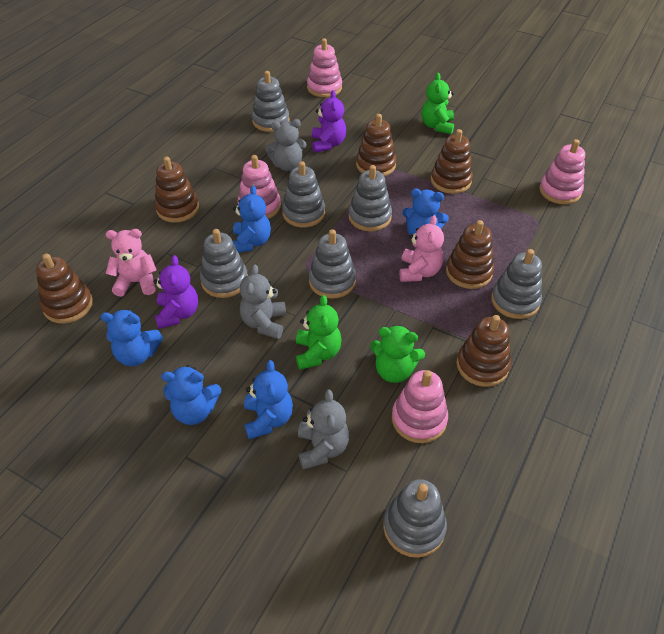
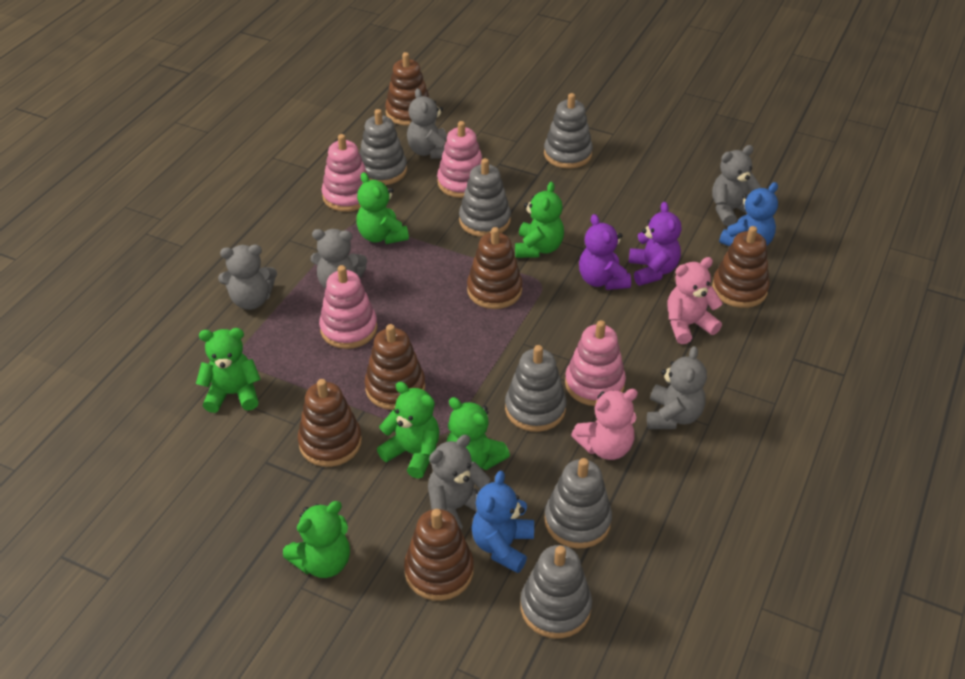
blue teddy bear: [100,309,163,366] [161,365,221,425] [233,185,271,253] [244,360,293,439] [402,188,449,235] = 5 -> [472,471,534,573] [719,182,778,246] = 2
green teddy bear: [296,295,342,370] [370,325,425,383] [422,73,454,134] = 3 -> [196,328,261,413] [283,501,350,578] [356,172,409,244] [377,382,440,479] [446,397,510,470] [515,182,564,258] = 6
grey stacking toy: [200,229,248,298] [252,71,289,132] [282,161,325,227] [309,229,356,299] [348,165,392,231] [383,479,447,558] [491,249,542,319] = 7 -> [359,109,407,185] [459,158,511,237] [505,345,567,432] [521,545,592,639] [544,93,593,169] [544,458,612,549] = 6
grey teddy bear: [240,264,286,339] [265,119,306,171] [298,390,349,470] = 3 -> [218,245,277,310] [311,229,367,289] [407,88,447,159] [428,435,490,530] [647,346,707,429] [712,145,762,226] = 6

